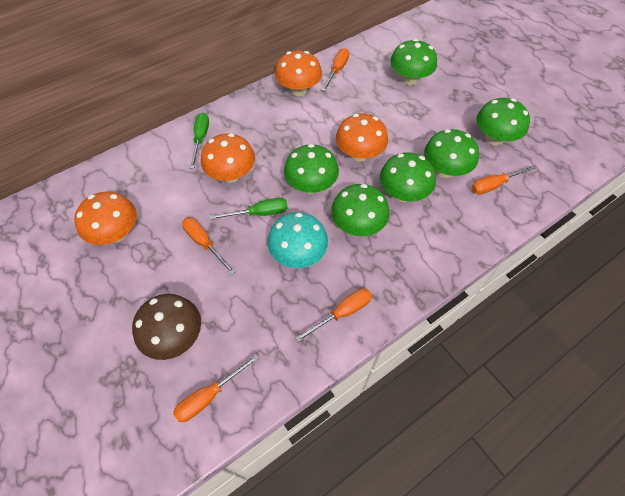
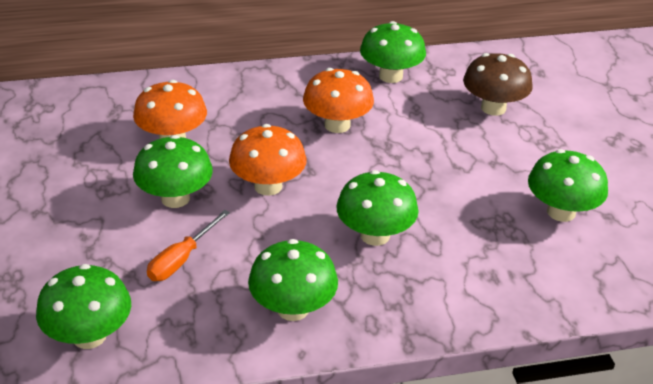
green screwdriver: [190,113,209,169] [209,198,288,220] = 2 -> none = 0
orange mushroom: [74,192,137,245] [201,133,255,183] [275,51,322,96] [336,113,388,162] = 4 -> [133,80,207,139] [229,124,307,196] [303,68,374,133] = 3
orange screwdriver: [173,354,260,422] [182,217,236,275] [295,288,372,342] [322,48,349,91] [471,165,538,195] = 5 -> [147,210,230,281] = 1
turquoise mushroom: [268,212,328,268] = 1 -> none = 0

